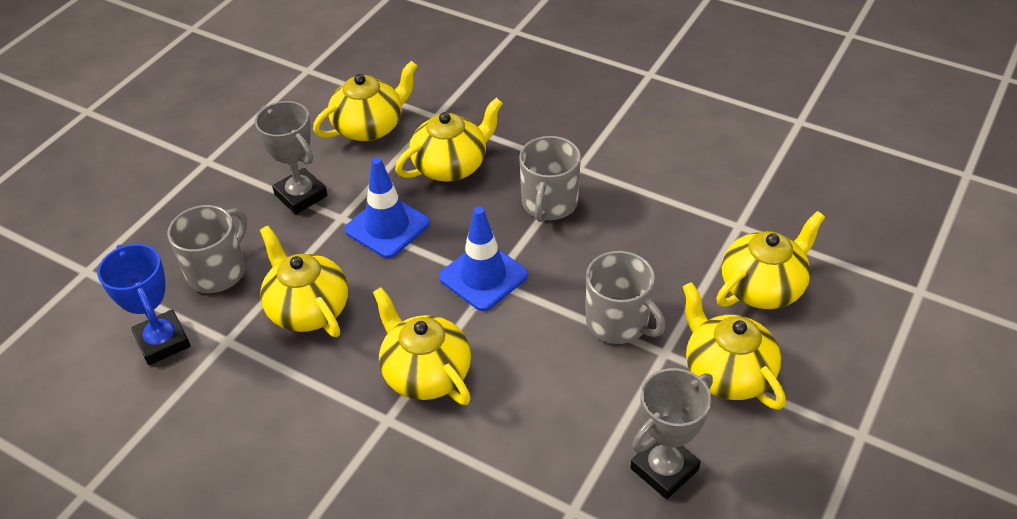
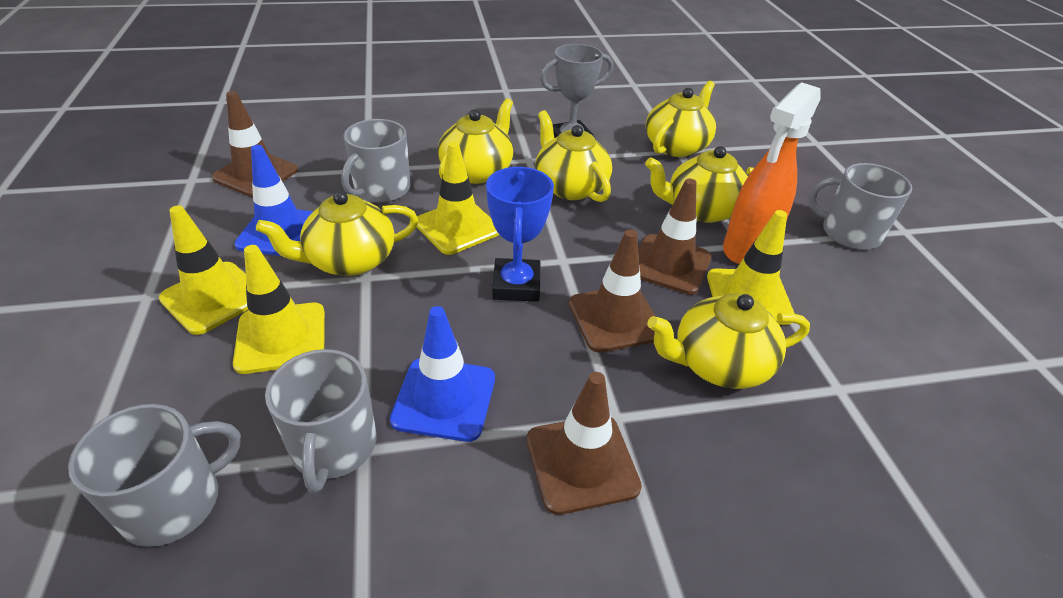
brown traffic cone: none = 0 -> [212,91,298,197] [527,372,642,515] [569,229,656,353] [638,178,712,295] = 4
grey mug: [168,205,247,293] [519,136,581,222] [586,251,666,344] = 3 -> [68,404,241,547] [265,349,377,493] [341,119,411,203] [808,163,912,250] = 4
grey trophy: [255,101,328,214] [630,368,713,499] = 2 -> [540,44,613,138] = 1
orange spray bottle: none = 0 -> [723,82,821,264] = 1
yellow traffic cone: none = 0 -> [159,205,248,335] [233,245,325,374] [417,142,499,255] [707,210,795,325] = 4

